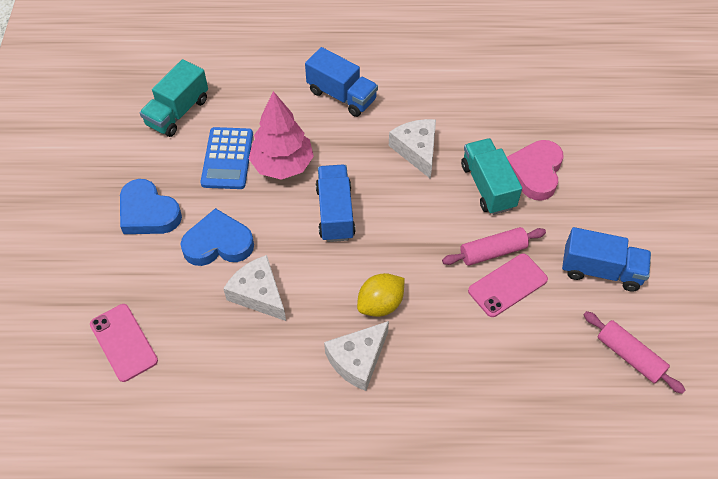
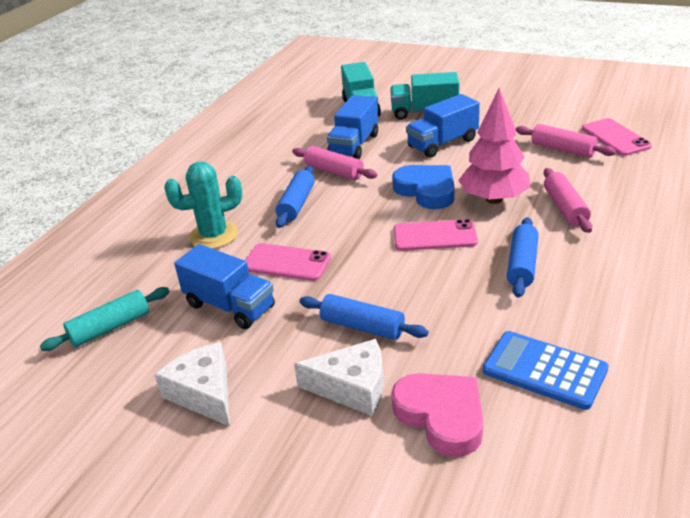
blue heart: [120,179,182,234] [180,208,254,266] = 2 -> [392,165,455,209] = 1
blue rolling pin: none = 0 -> [276,166,315,228] [299,294,429,340] [507,217,539,298] = 3
pink phone: [90,304,158,382] [468,253,548,317] = 2 -> [245,243,331,281] [394,219,478,251] [582,118,652,156] = 3
pink rolling pin: [442,227,546,266] [584,311,685,394] = 2 -> [292,146,377,180] [516,124,616,158] [544,168,592,233] = 3
turquoise cactus: none = 0 -> [164,162,242,249] = 1
turquoise rolling pin: none = 0 -> [40,287,170,351] = 1
white cheese: [223,255,286,321] [324,321,389,391] [389,119,436,179] = 3 -> [154,342,230,426] [294,339,384,416] = 2
yellow lemon: [357,273,405,317] = 1 -> none = 0

